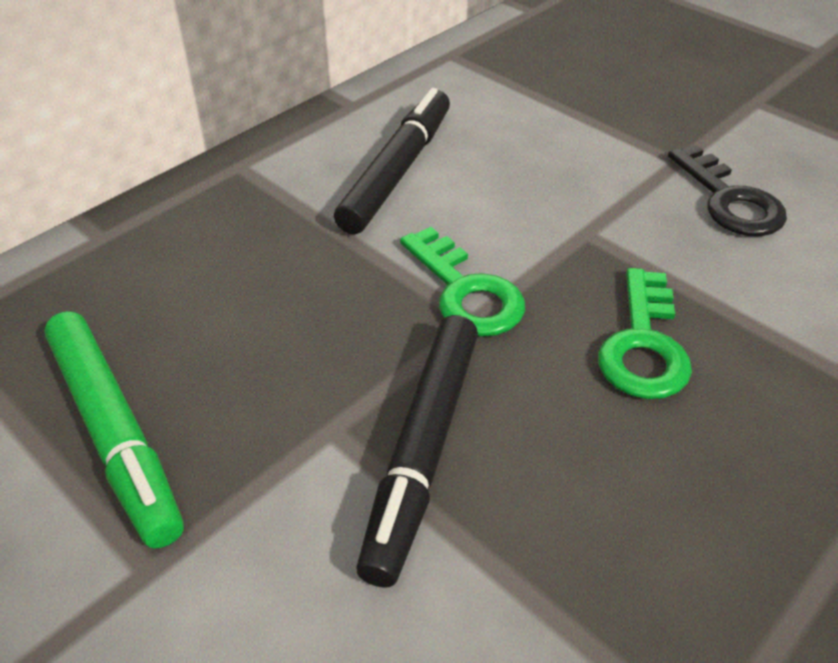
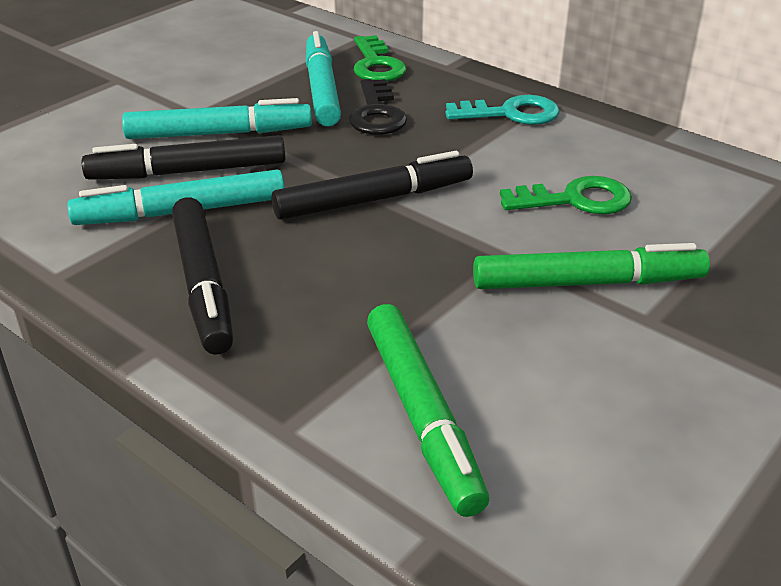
black marker: [334,88,450,234] [356,315,478,588] = 2 -> [82,135,285,180] [172,197,233,354] [272,151,473,220] = 3
green marker: [44,311,184,548] = 1 -> [367,304,489,517] [473,243,710,289] = 2
turquoise key: none = 0 -> [445,95,560,125] = 1
turquoise marker: none = 0 -> [67,170,285,225] [122,98,312,139] [306,31,341,127] = 3

